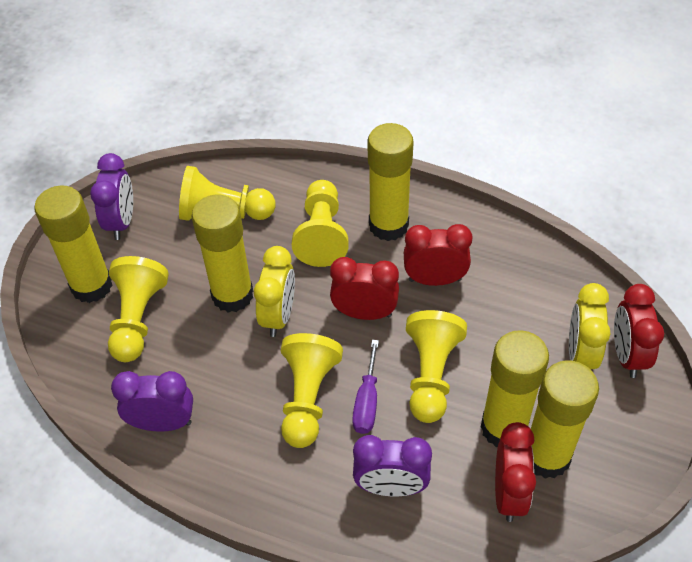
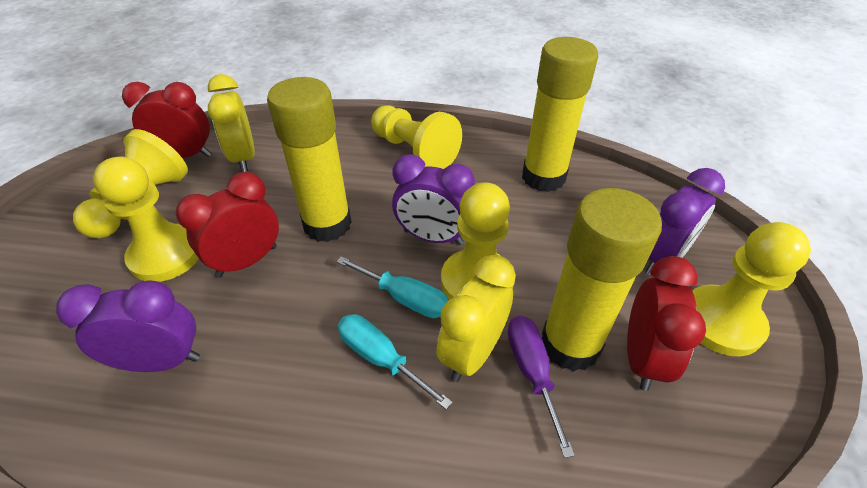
red clock: [330,257,399,320] [404,224,473,286] [495,422,536,522] [614,284,664,378] = 4 -> [122,82,211,158] [176,172,279,278] [627,256,706,391] = 3
turquoise screwdriver: none = 0 -> [336,256,448,318] [338,314,453,410] = 2
yellow glue stick: [35,185,113,303] [192,195,253,312] [368,123,414,241] [481,330,549,447] [531,360,599,479] = 5 -> [267,77,352,242] [522,37,598,192] [542,188,662,372] = 3

